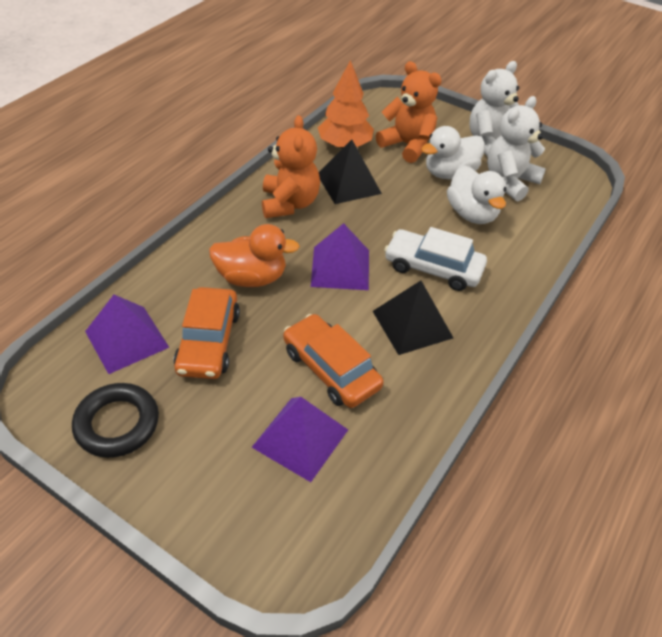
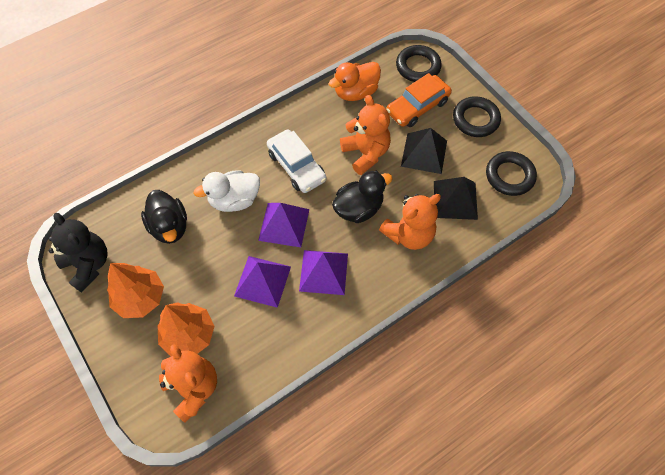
black duck: none = 0 -> [141,190,187,244] [332,171,393,223] = 2
black ring: [72,383,159,458] = 1 -> [396,45,442,82] [453,96,501,137] [486,151,537,196] = 3
black teddy bear: none = 0 -> [49,213,108,293] = 1
orange car: [174,287,240,379] [283,314,384,408] = 2 -> [386,73,452,127] = 1
orange teddy bear: [262,115,320,218] [376,61,442,163] = 2 -> [159,344,217,423] [340,95,391,175] [379,194,441,250] = 3
orange tree: [318,60,374,149] = 1 -> [107,263,164,318] [158,302,214,356] = 2
white duck: [421,126,485,179] [447,165,506,224] = 2 -> [193,170,260,212] = 1
white teddy bear: [469,61,519,157] [487,96,546,201] = 2 -> none = 0

